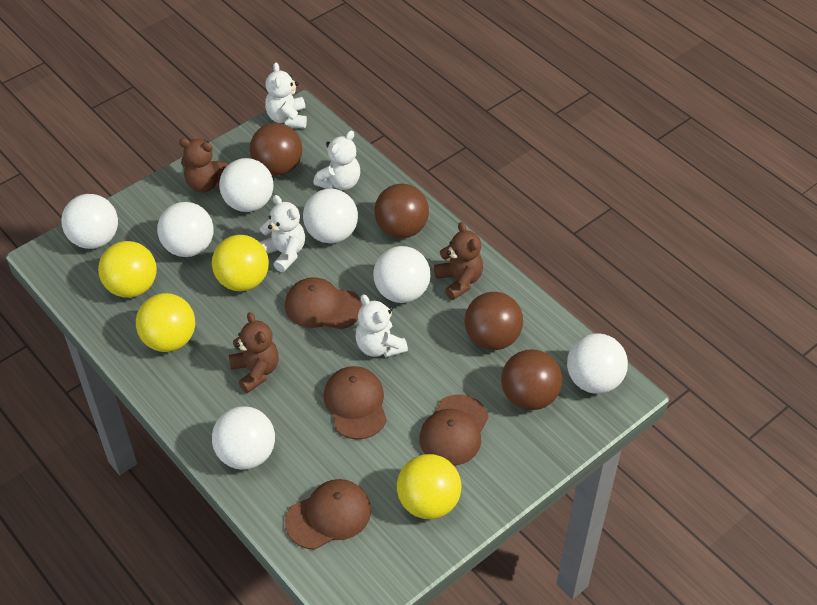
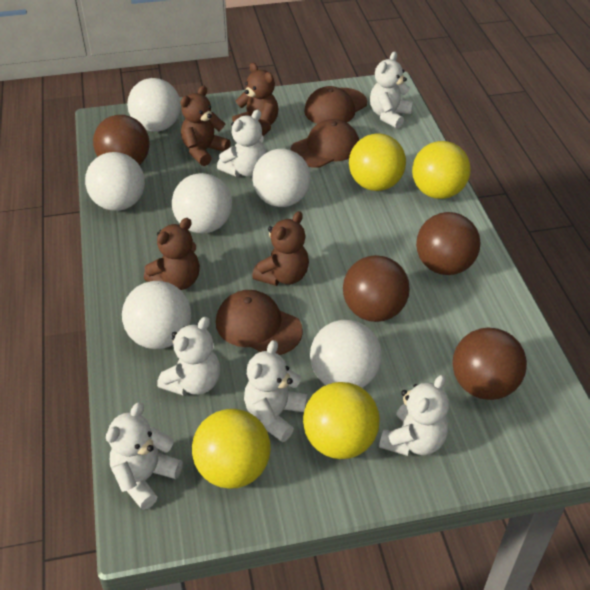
brown cap: [285,277,362,330] [285,479,371,550] [324,366,387,439] [419,395,489,466] = 4 -> [216,290,303,355] [291,119,359,168] [304,86,367,124] = 3
brown teddy bear: [179,138,228,193] [229,312,279,393] [434,222,483,300] = 3 -> [144,218,200,290] [181,86,231,166] [232,63,278,136] [252,211,309,286] = 4
white ball: [61,194,118,249] [157,202,214,257] [212,406,275,470] [219,158,273,212] [303,189,358,243] [373,246,430,303] [567,334,628,394] = 7 -> [85,152,145,211] [122,281,191,349] [127,78,181,132] [172,173,232,234] [252,149,310,207] [310,320,382,388] = 6
white teddy bear: [260,195,305,272] [265,62,307,128] [313,130,360,190] [355,294,408,358] = 4 -> [106,402,183,510] [157,317,220,396] [217,110,266,177] [244,340,308,442] [370,51,413,129] [379,375,449,456] = 6

